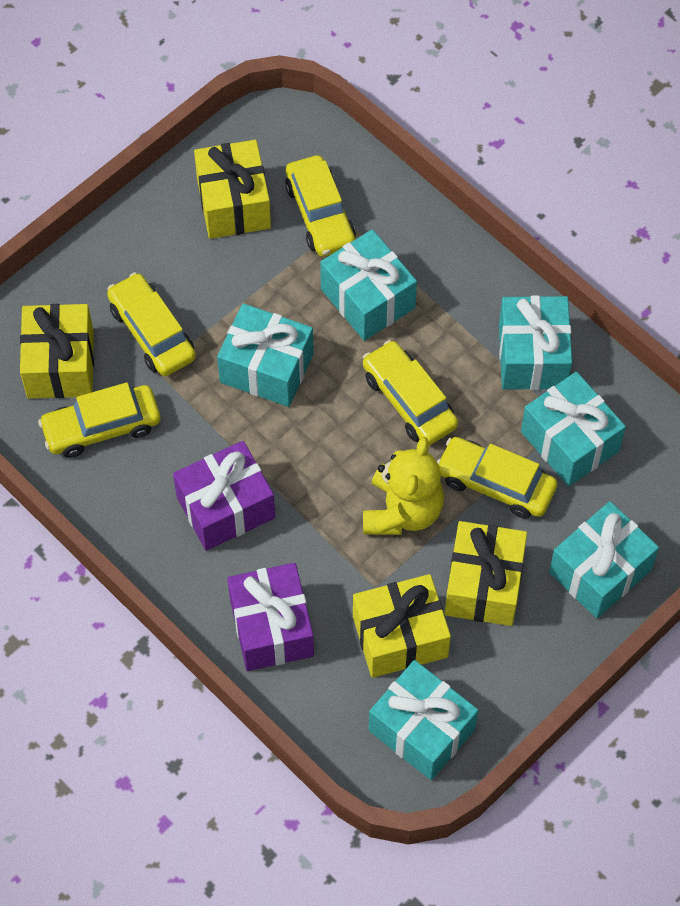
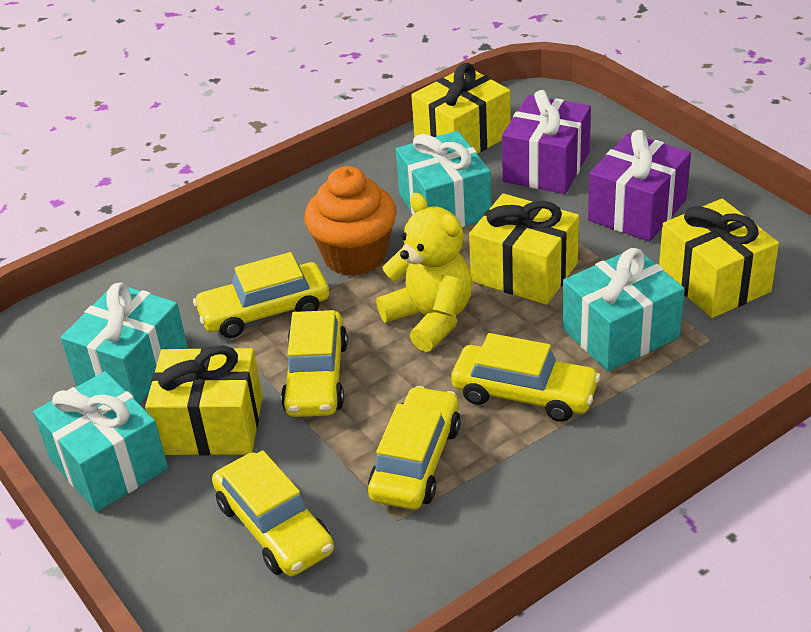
orange cupcake: none = 0 -> [304,166,397,276] = 1
turquoise gift: [217,303,314,407] [320,229,417,341] [369,660,478,780] [499,295,572,390] [521,372,626,486] [549,501,659,618] = 6 -> [33,371,168,512] [61,283,188,404] [396,131,491,227] [562,248,685,372] = 4

